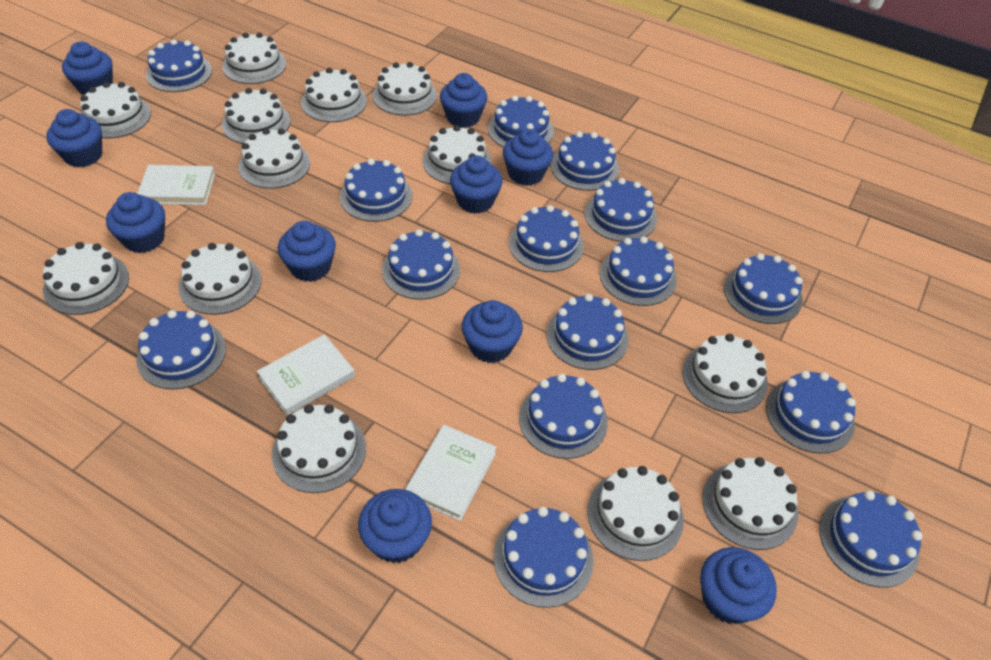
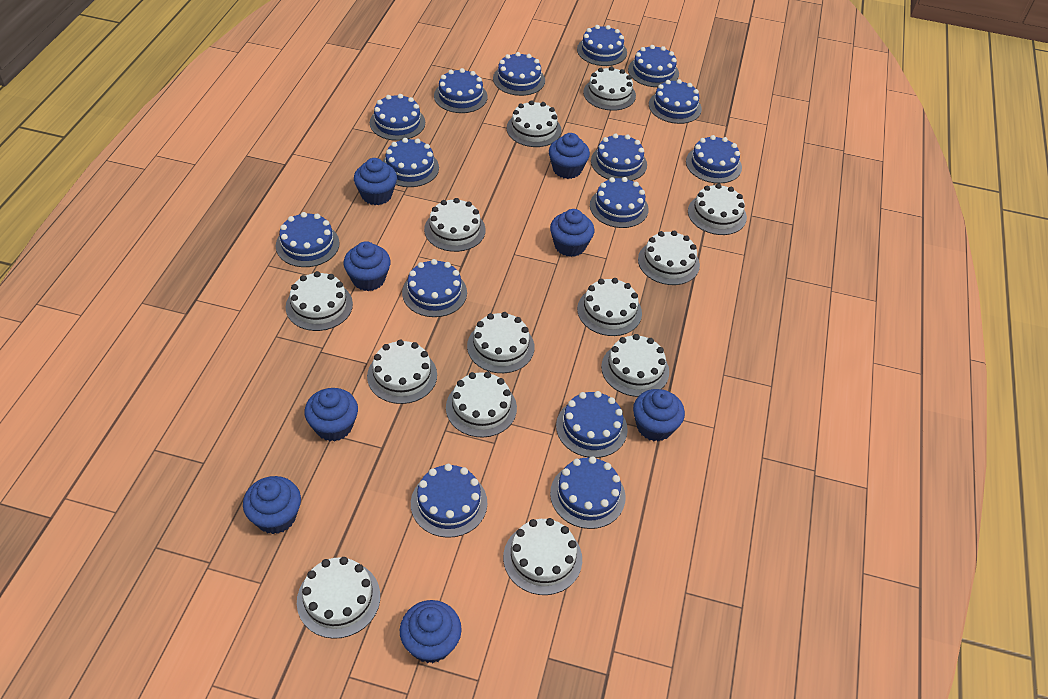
blue cupcake: [46,109,102,167] [62,41,113,95] [106,192,165,253] [278,221,336,282] [358,489,432,563] [440,73,487,128] [450,155,502,214] [462,300,523,363] [503,129,553,186] [700,547,777,624] = 10 -> [243,476,301,534] [305,388,358,441] [343,241,391,291] [354,158,397,205] [400,600,462,663] [549,133,590,179] [550,209,594,257] [633,389,685,442] = 8
white book: [137,165,215,205] [257,334,355,415] [405,425,497,521] = 3 -> none = 0

